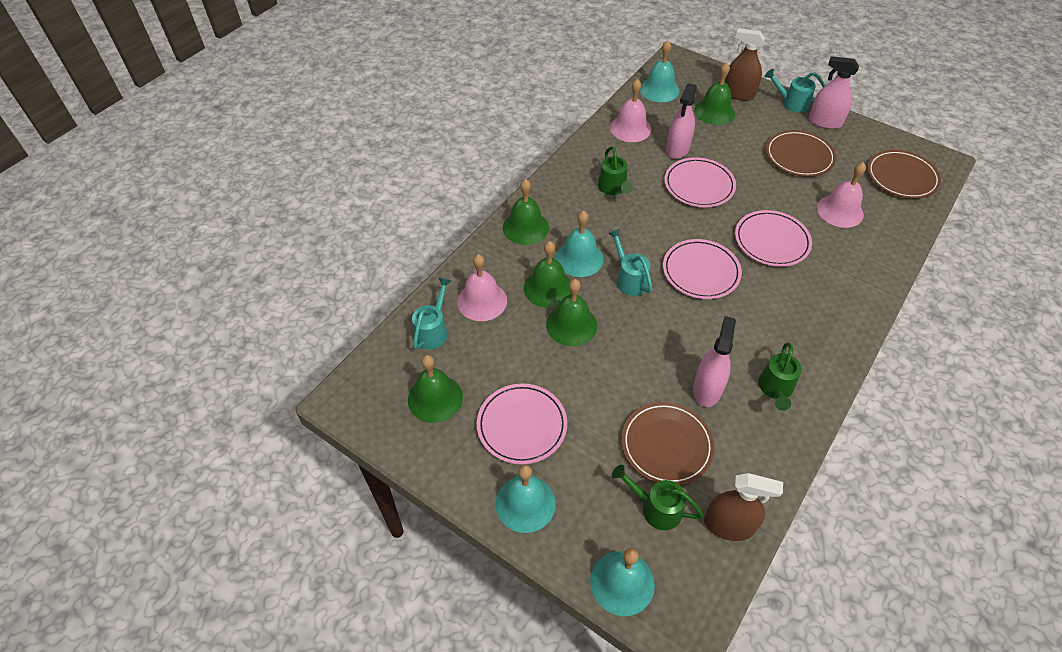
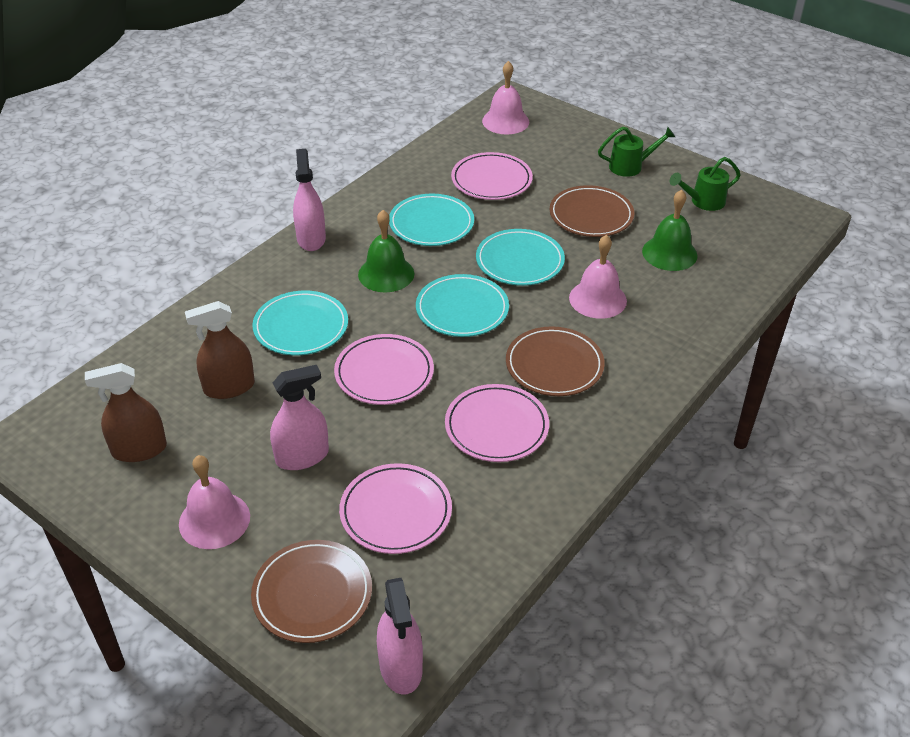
green bell: [408,355,463,423] [503,179,549,245] [524,241,571,308] [546,279,597,346] [694,62,735,125] = 5 -> [358,210,414,292] [642,190,698,271] = 2
green watering can: [598,146,633,195] [612,465,704,530] [758,342,802,411] = 3 -> [598,127,675,177] [670,157,741,211] = 2
turquoise bell: [495,464,556,533] [556,210,604,277] [590,548,655,616] [640,40,679,102] = 4 -> none = 0
turquoise plate: none = 0 -> [252,291,348,355] [389,194,474,246] [416,274,509,337] [476,229,565,286] = 4
turquoise watering can: [412,278,451,349] [608,229,653,296] [765,69,825,113] = 3 -> none = 0

